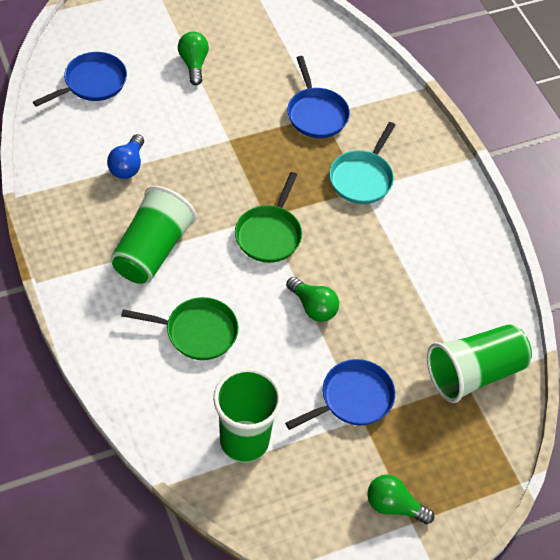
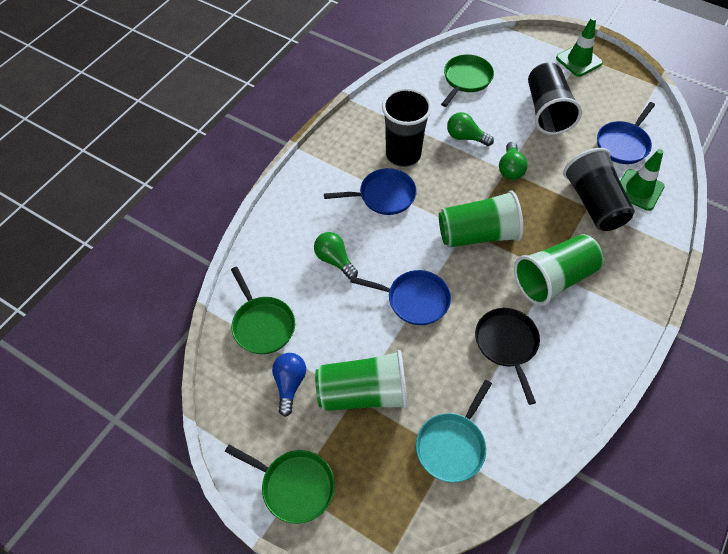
black cup: none = 0 -> [382,88,432,167] [528,62,582,135] [563,148,635,231] = 3
black pan: none = 0 -> [475,308,540,405] = 1
green pan: [121,297,239,360] [235,172,302,263] = 2 -> [225,445,335,524] [231,267,295,354] [441,54,494,107] = 3
green traffic cone: none = 0 -> [556,17,603,77] [620,149,665,211] = 2

